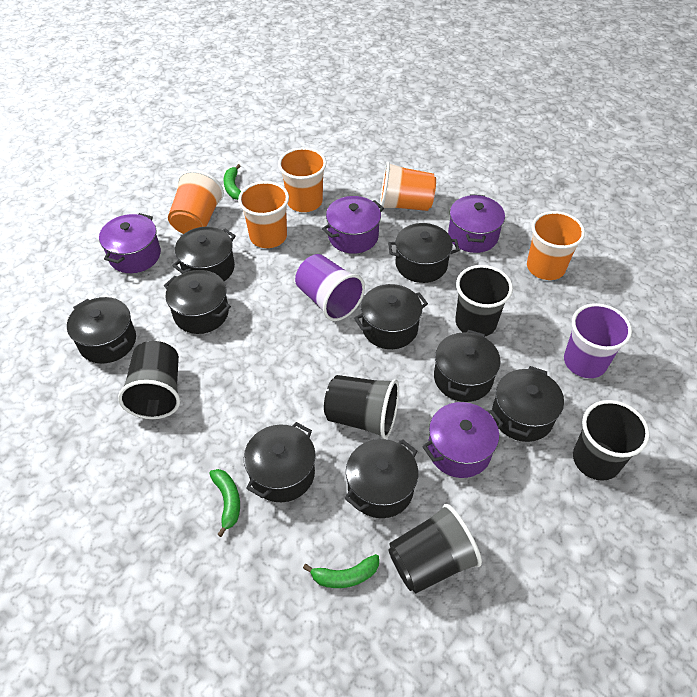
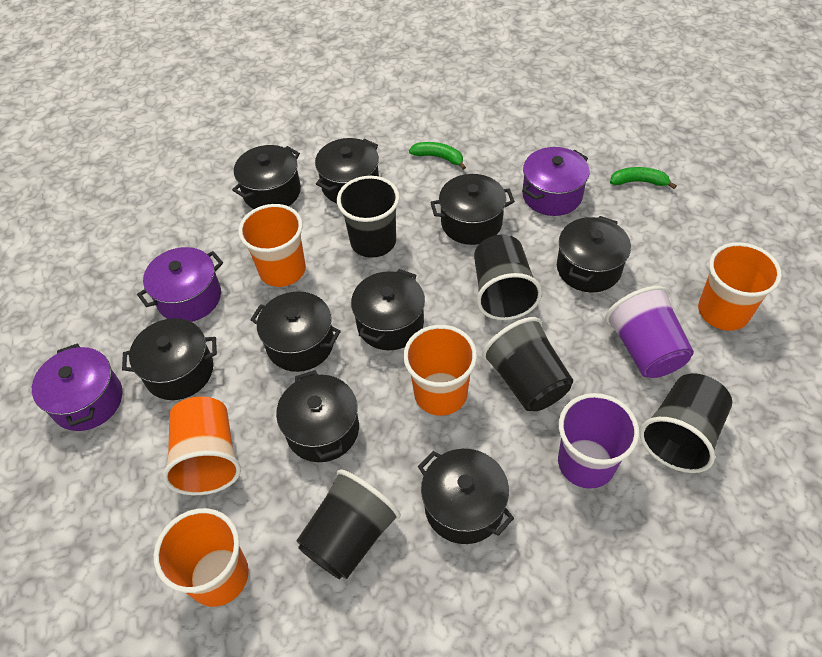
green banana: [209,469,240,537] [223,164,241,200] [303,554,379,588] = 3 -> [409,142,466,170] [610,167,677,189] = 2
purple pot: [99,213,161,273] [322,196,384,254] [422,402,503,478] [448,194,505,253] = 4 -> [32,344,122,431] [137,247,223,322] [522,147,589,216] = 3

